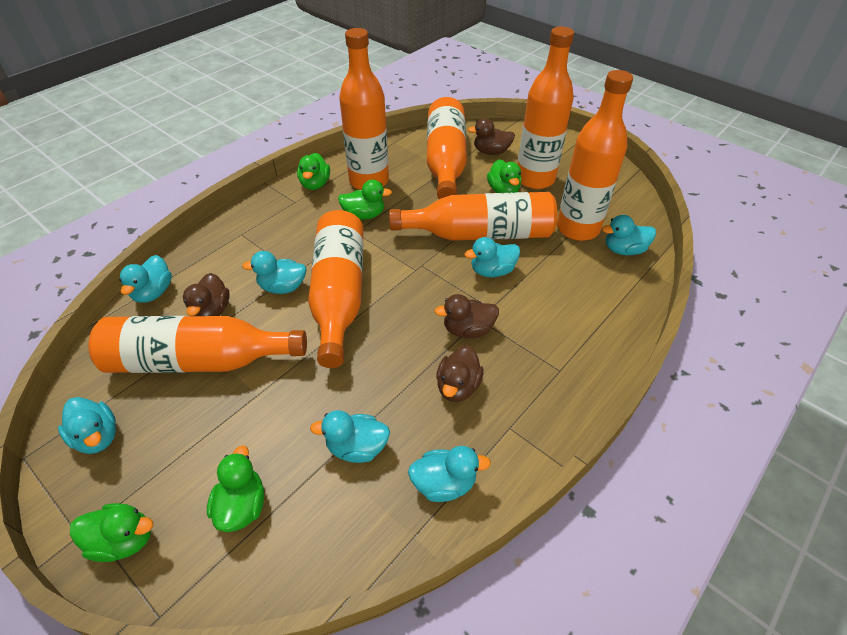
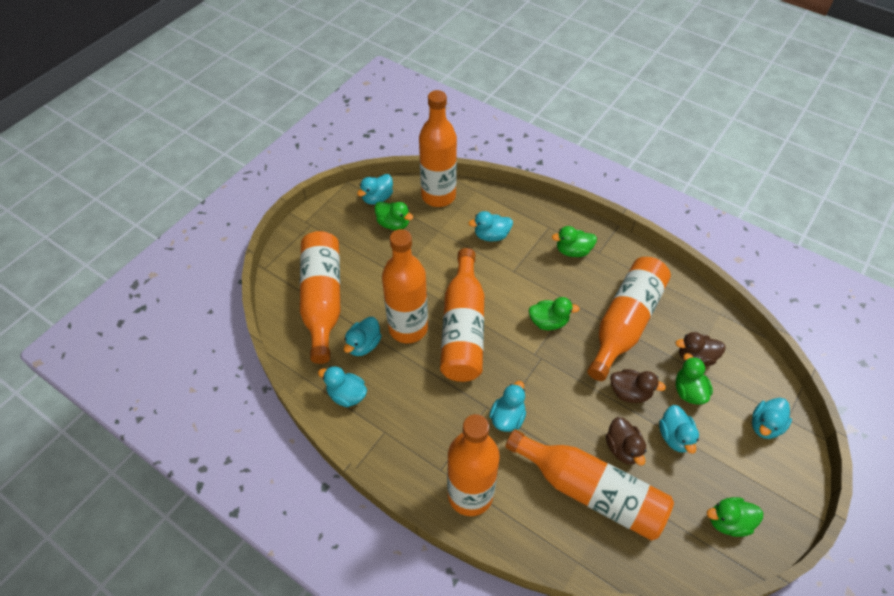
brown duck: [183,273,230,316] [434,294,499,338] [436,345,484,402] [468,118,515,155] = 4 -> [606,417,647,466] [610,369,666,403] [675,332,726,366] = 3

